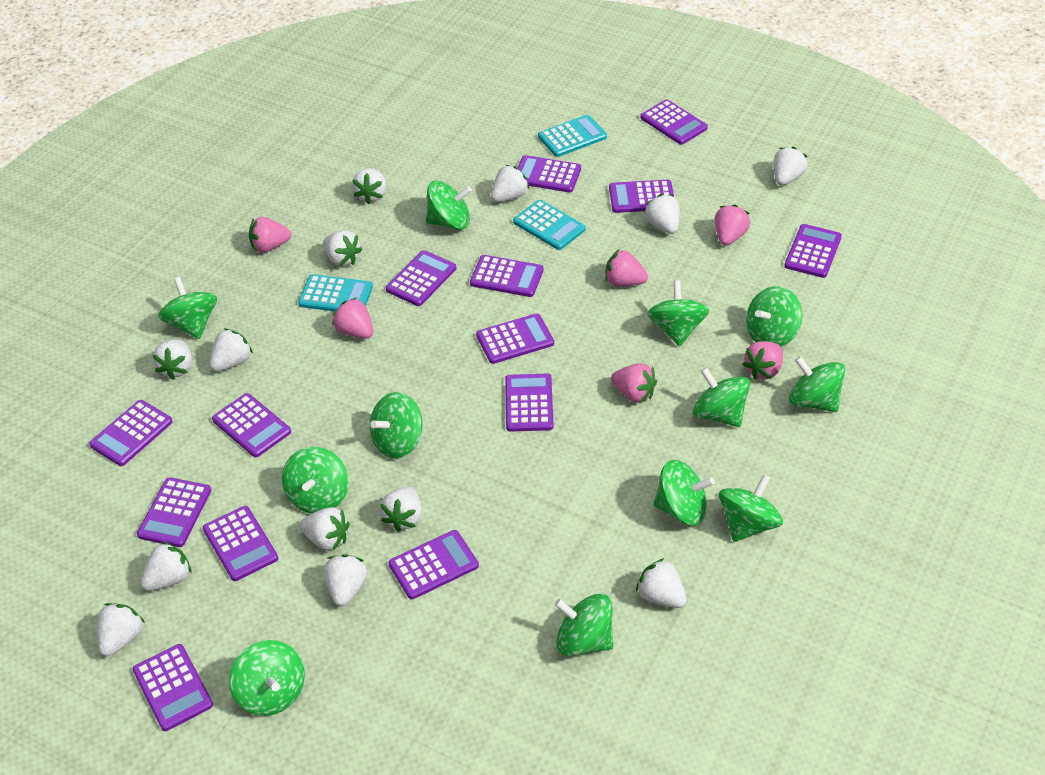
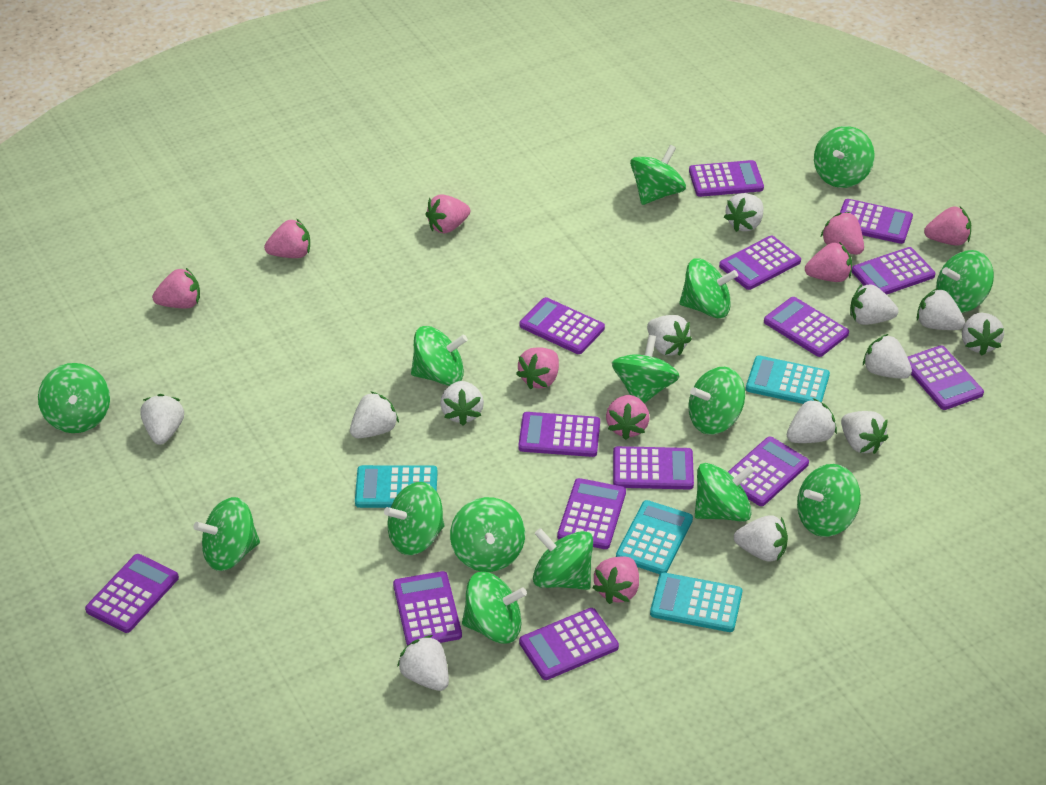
green spinning top: [158,277,217,339] [229,640,305,716] [282,447,349,514] [370,392,422,458] [426,181,472,230] [554,594,613,657] [647,280,709,346] [653,460,715,526] [693,367,750,427] [719,474,783,542] [746,286,802,347] [789,356,845,412] = 12 -> [38,363,110,433] [193,497,260,571] [384,482,444,555] [411,326,468,386] [450,497,525,572] [462,572,527,644] [533,528,593,590] [612,335,680,403] [630,145,686,205] [679,258,738,318] [689,367,745,435] [695,463,755,522] [797,464,861,537] [814,126,875,188] [936,250,994,313] = 15
pink strawberry: [249,217,291,253] [332,298,373,339] [605,250,648,286] [611,363,657,403] [714,205,750,246] [743,341,783,379] = 6 -> [152,268,200,308] [264,218,310,258] [425,194,470,234] [516,347,559,389] [593,556,639,604] [606,395,650,440] [805,242,852,282] [821,212,864,255] [924,206,971,245] = 9
turquoise calculator: [298,274,373,311] [513,200,586,250] [538,115,607,157] = 3 -> [355,465,437,508] [616,500,693,574] [650,572,742,632] [746,356,830,404] = 4

